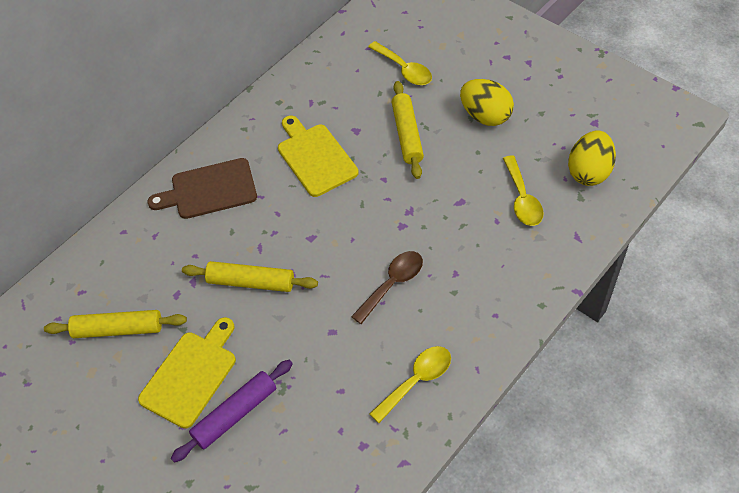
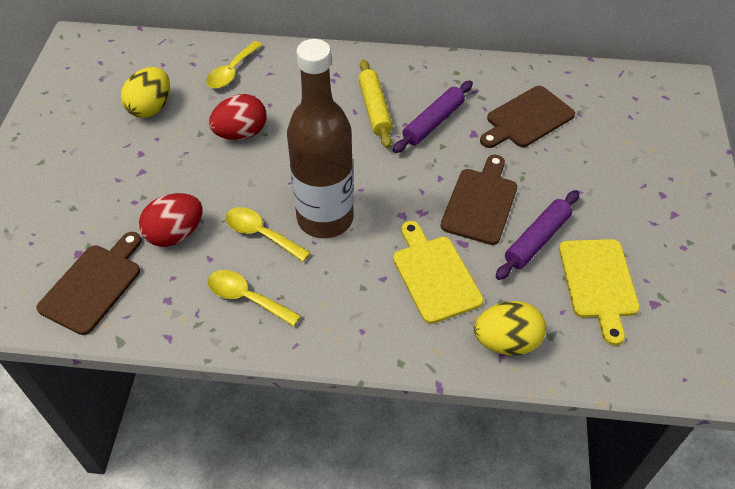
brown bottle: none = 0 -> [287,39,354,238] = 1
brown cutting board: [147,158,257,219] = 1 -> [36,232,141,335] [441,155,517,245] [480,86,575,148] = 3
brown spoon: [351,251,423,324] = 1 -> none = 0
purple rolling pin: [171,360,293,462] = 1 -> [393,81,473,153] [495,190,580,280] = 2
red egg: none = 0 -> [139,193,203,247] [209,94,266,140] = 2
yellow rolling pin: [44,310,187,338] [182,261,318,292] [392,81,424,179] = 3 -> [358,60,393,148] = 1

